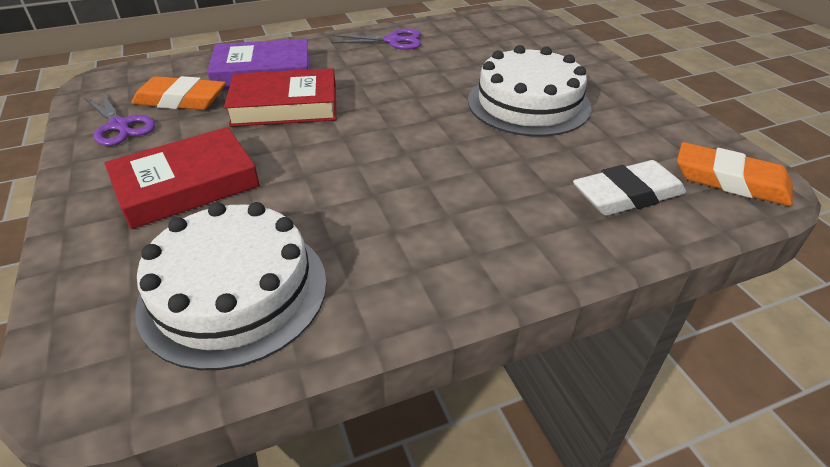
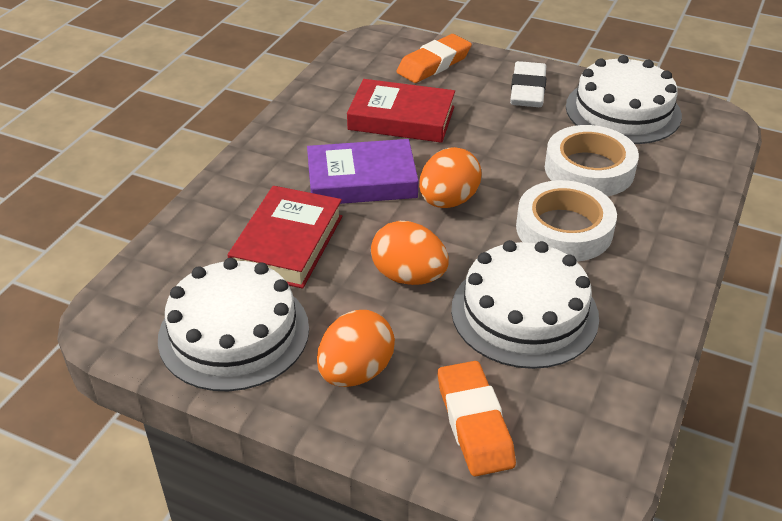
orange egg: none = 0 -> [317,310,395,387] [371,221,449,285] [419,147,481,208] = 3
purple scissors: [85,91,155,146] [331,29,421,50] = 2 -> none = 0
white cake: [135,202,327,370] [468,45,592,137] = 2 -> [158,258,309,391] [451,240,599,369] [566,55,682,144] = 3
white tape: none = 0 -> [516,180,617,262] [545,125,639,196] = 2

